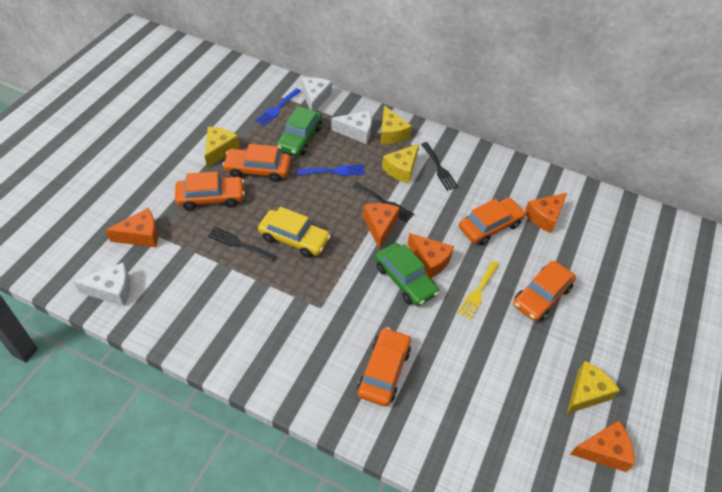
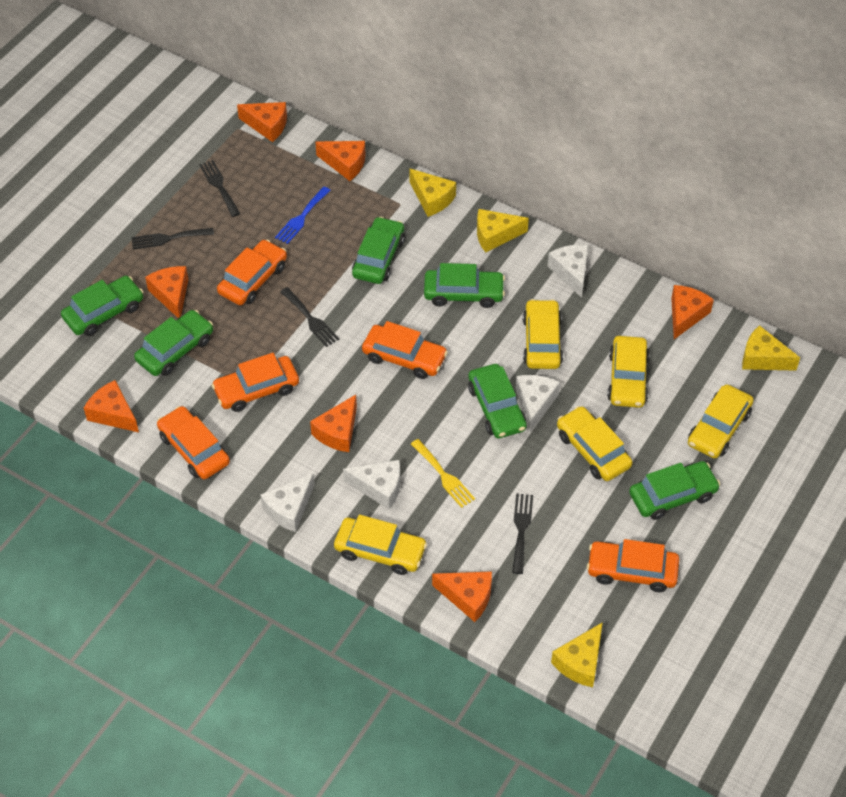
black fork: [208,226,277,262] [352,182,414,222] [421,142,458,191] = 3 -> [131,228,214,250] [199,160,240,217] [280,287,339,347] [512,493,533,574] = 4
blue fork: [255,88,301,126] [297,165,365,176] = 2 -> [275,187,331,244] = 1
green car: [276,106,322,156] [375,243,439,306] = 2 -> [61,276,143,336] [134,310,213,376] [352,217,405,284] [424,263,505,308] [468,364,527,438] [629,461,720,520] = 6
orange cheese: [105,208,158,247] [363,203,400,250] [407,233,454,278] [525,193,567,233] [570,420,635,472] = 5 -> [84,380,139,432] [145,266,188,318] [237,102,287,142] [310,395,357,452] [315,141,366,181] [432,571,492,622] [671,285,714,339] = 7
white cheese: [73,263,130,306] [302,78,332,111] [331,111,372,144] = 3 -> [261,474,315,532] [343,460,400,509] [515,375,560,432] [548,244,588,298] = 4
yellow car: [258,207,331,258] = 1 -> [334,514,427,575] [523,299,563,369] [557,406,632,481] [607,336,650,408] [688,384,754,458] = 5

